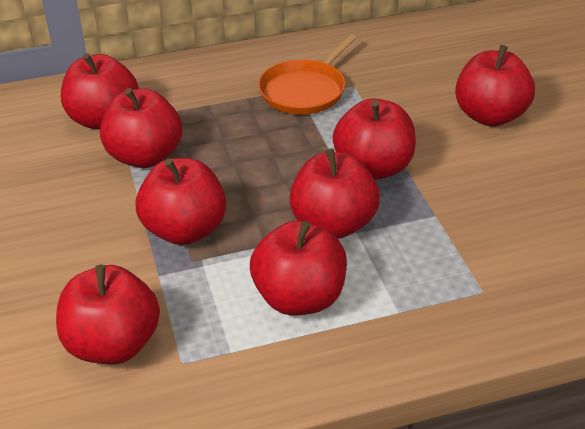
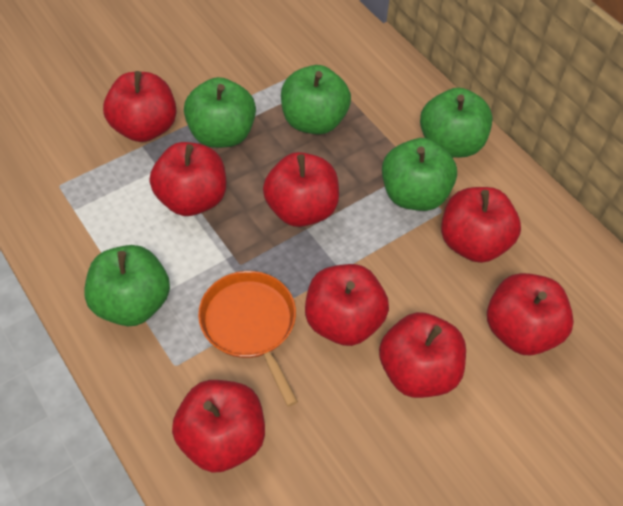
green apple: none = 0 -> [84,245,170,326] [184,77,256,148] [281,65,351,135] [382,138,457,211] [420,87,493,158] = 5

